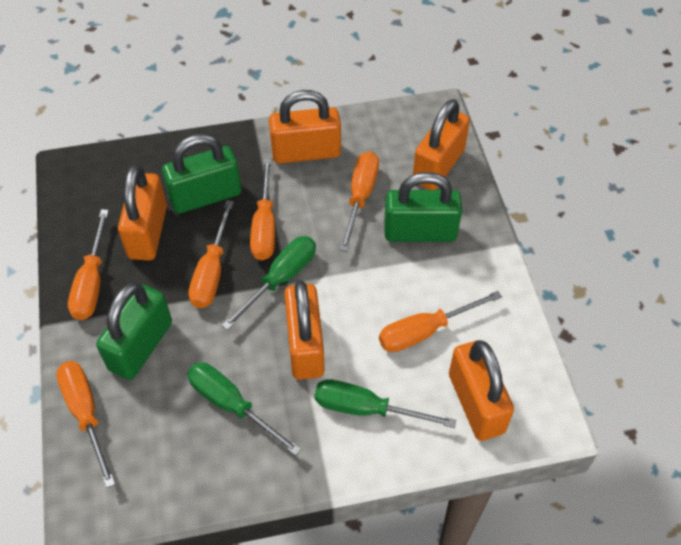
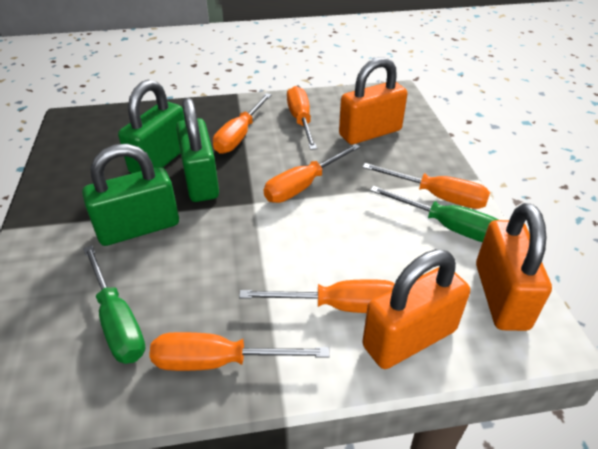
green screwdriver: [187,362,301,456] [222,236,316,330] [315,379,456,428] = 3 -> [83,245,145,364] [370,186,498,242] = 2
orange padlock: [118,165,167,260] [269,90,341,164] [284,281,325,380] [413,99,470,190] [449,340,514,441] = 5 -> [339,57,408,144] [362,249,470,369] [476,203,552,331] = 3

